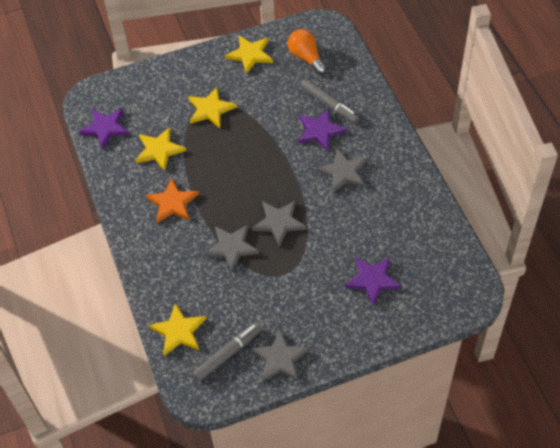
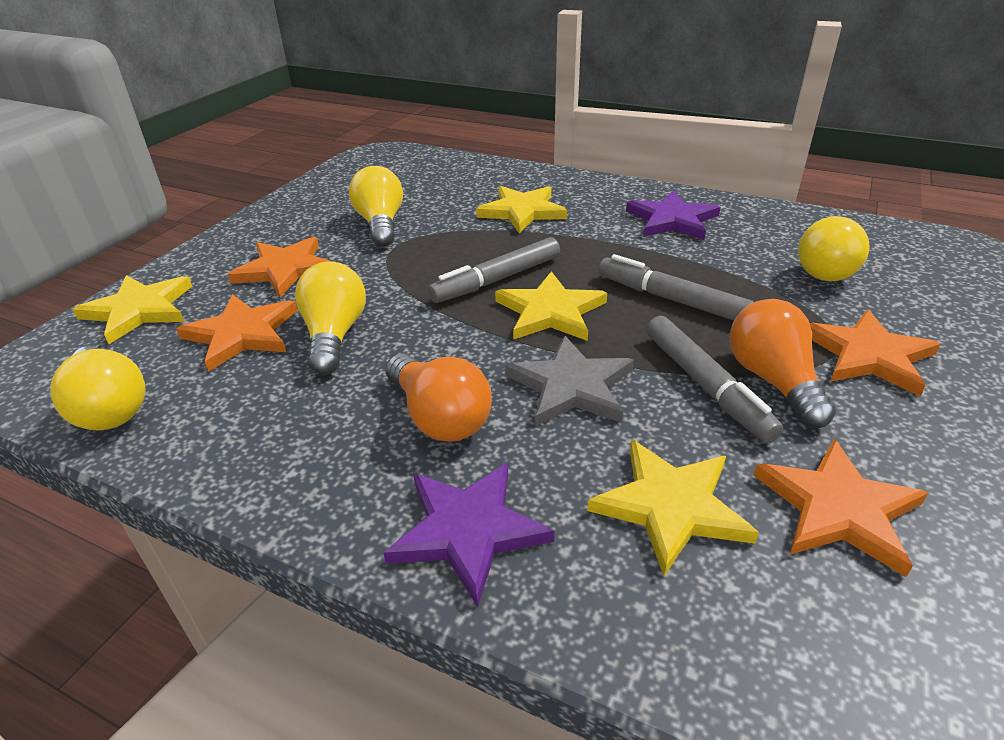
grey marker: [193,322,262,381] [301,79,360,123] = 2 -> [428,237,560,303] [599,254,754,321] [646,316,783,443] = 3
grey star: [204,225,260,272] [251,329,309,382] [252,200,307,247] [316,148,367,193] = 4 -> [505,335,634,426] = 1
orange light bulb: [288,29,327,75] = 1 -> [386,353,492,442] [729,299,836,428] = 2
orange star: [146,178,199,223] = 1 -> [176,294,298,372] [228,237,331,298] [753,439,928,577] [810,310,940,396] = 4
purple star: [79,109,130,150] [298,109,347,151] [345,257,402,306] = 3 -> [384,462,555,607] [626,190,720,240] = 2
yellow light bulb: none = 0 -> [50,346,146,431] [295,261,366,375] [349,166,403,247] [798,216,869,281] = 4

